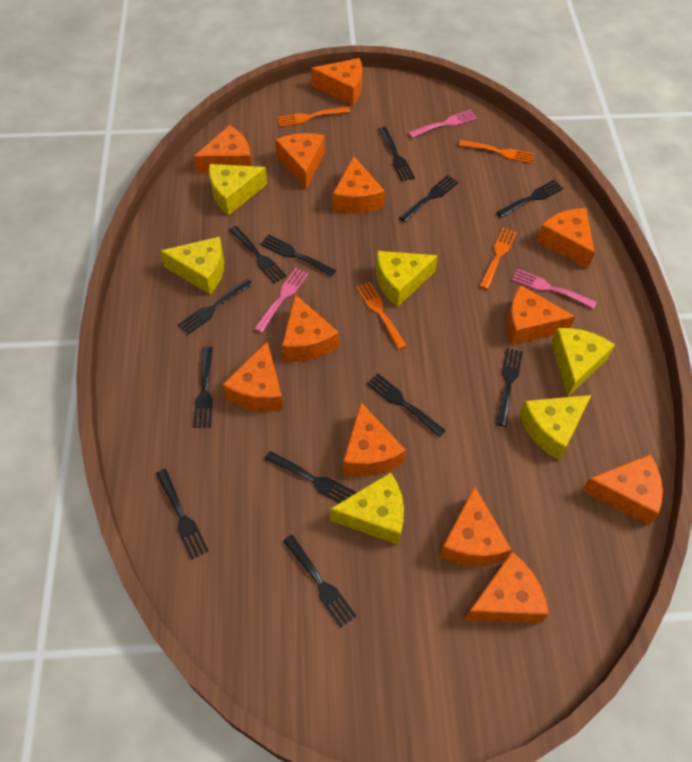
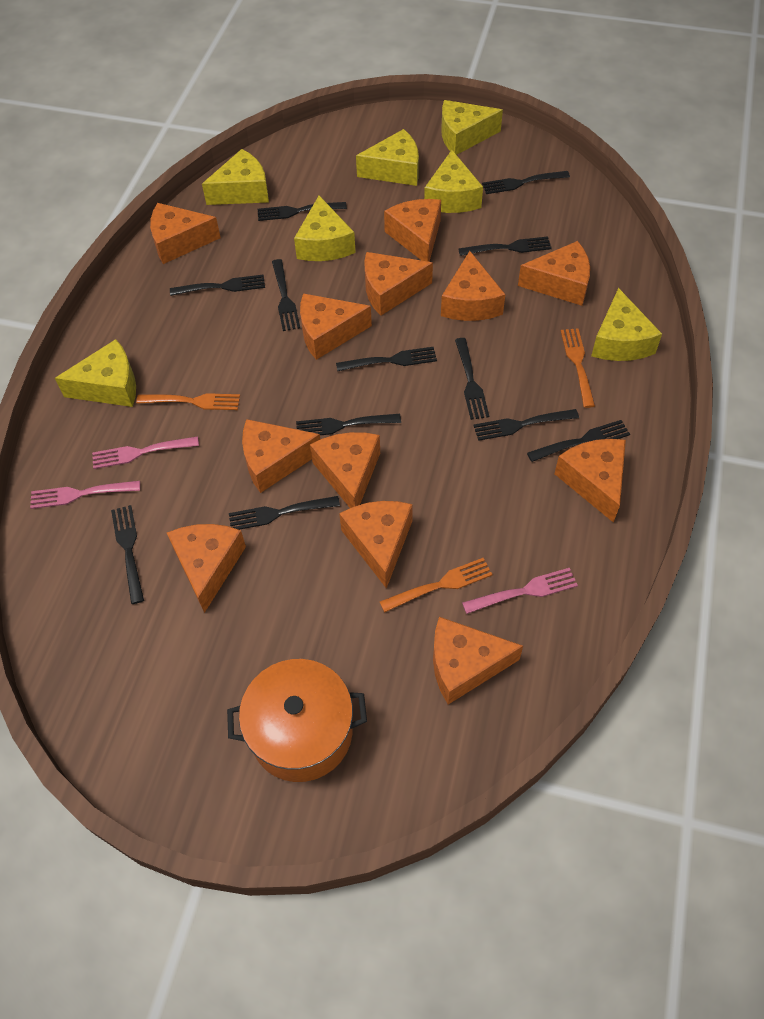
orange fork: [277,107,350,127] [356,282,407,350] [459,140,535,164] [480,228,517,290] = 4 -> [136,393,240,410] [380,558,493,613] [561,328,595,408] = 3
orange pot: none = 0 -> [227,659,367,782] = 1
yellow cheese: [160,237,224,294] [209,164,267,215] [330,472,404,545] [376,251,438,307] [520,395,591,460] [551,328,615,396] = 6 -> [55,339,136,407] [202,149,269,205] [294,195,356,261] [356,129,419,186] [424,150,483,213] [441,100,503,155] [591,288,662,361] = 7

